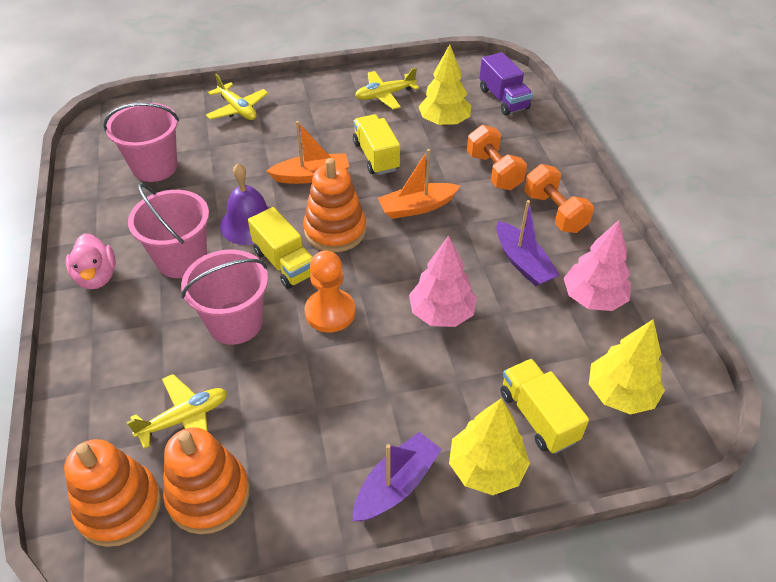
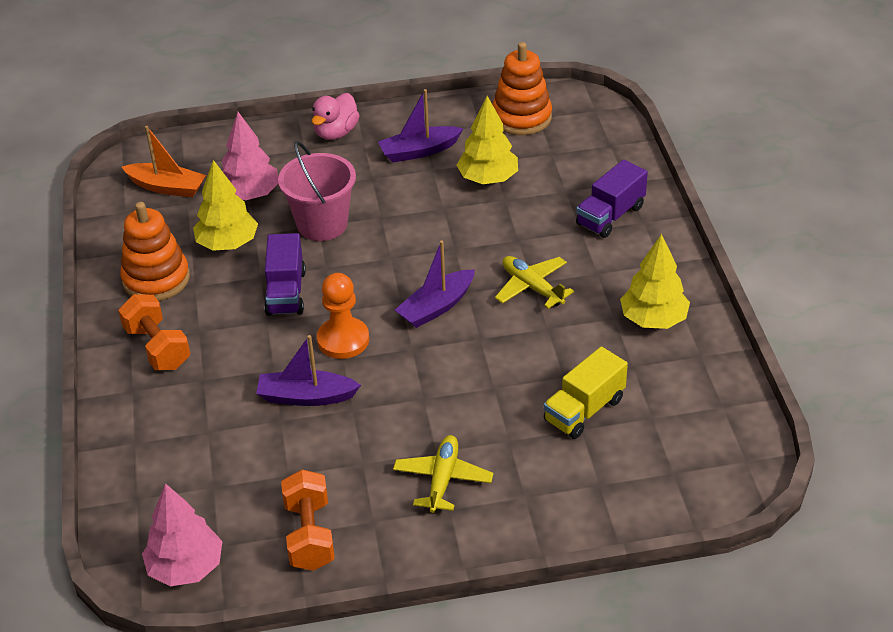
orange boat: [266,121,349,184] [378,149,460,219] = 2 -> [122,126,206,197] = 1
orange stacking toy: [64,439,161,547] [163,427,250,534] [303,158,366,252] = 3 -> [120,202,190,301] [492,42,552,135] = 2
pink bucket: [103,103,179,182] [128,183,209,278] [181,249,268,345] = 3 -> [278,141,356,241] = 1
purple bell: [220,163,270,245] = 1 -> none = 0
purple boat: [352,432,442,521] [496,200,560,286] = 2 -> [256,335,361,406] [378,89,464,163] [395,240,475,328] = 3
purple truck: [479,52,533,115] = 1 -> [264,233,306,316] [576,160,648,238] = 2
yellow plane: [127,374,227,449] [206,74,268,120] [355,68,419,109] = 3 -> [393,435,493,513] [495,256,574,309] = 2
yellow truck: [248,207,313,289] [353,114,400,175] [500,359,589,454] = 3 -> [543,347,628,439] = 1

